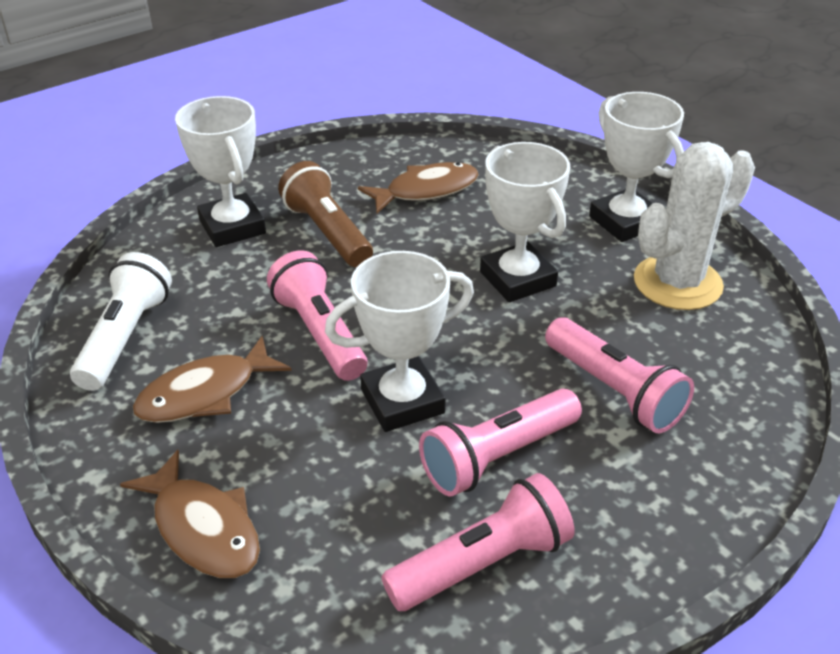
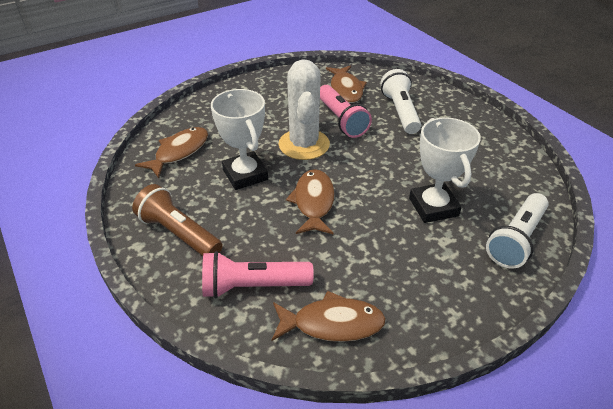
brown fish: [120,450,260,578] [133,335,292,423] [358,162,479,213] = 3 -> [135,127,208,178] [272,291,386,342] [286,169,335,234] [326,65,367,103] = 4
pink flashlight: [267,250,367,381] [381,473,575,611] [419,389,582,496] [545,317,694,433] = 4 -> [202,251,314,298] [320,85,372,138] = 2
white flashlight: [70,252,172,391] = 1 -> [381,69,421,134] [486,193,549,269] = 2
white trophy: [175,96,266,247] [325,251,474,432] [480,142,570,302] [589,92,684,242] = 4 -> [211,89,268,190] [409,117,481,223] = 2

